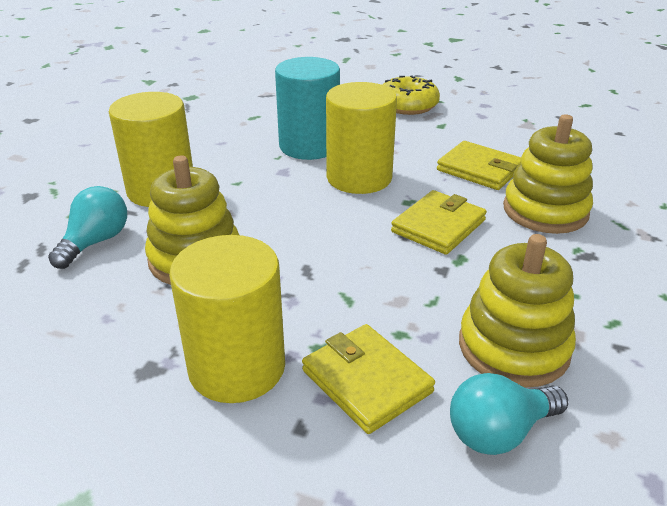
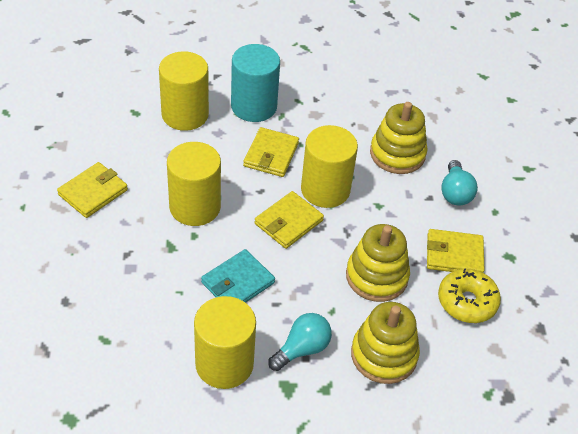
turquoise wallet: none = 0 -> [201,249,275,303] = 1
yellow cylinder: [109,92,193,207] [169,235,285,403] [326,82,397,194] = 3 -> [159,51,209,131] [167,142,221,226] [194,296,256,389] [301,125,358,208] = 4
yellow wallet: [302,324,435,434] [391,190,487,255] [437,141,521,190] = 3 -> [57,162,128,218] [243,127,299,177] [254,191,324,249] [427,229,485,273] = 4

